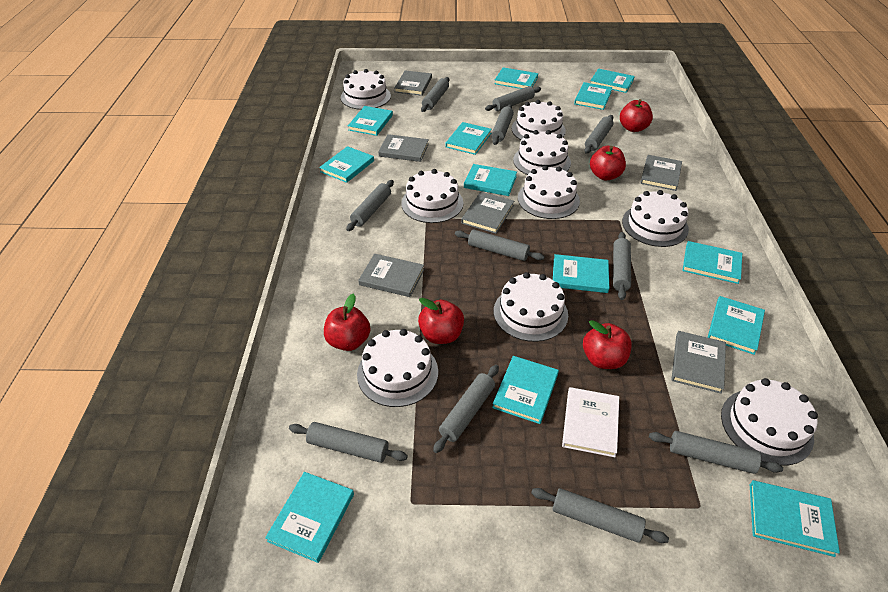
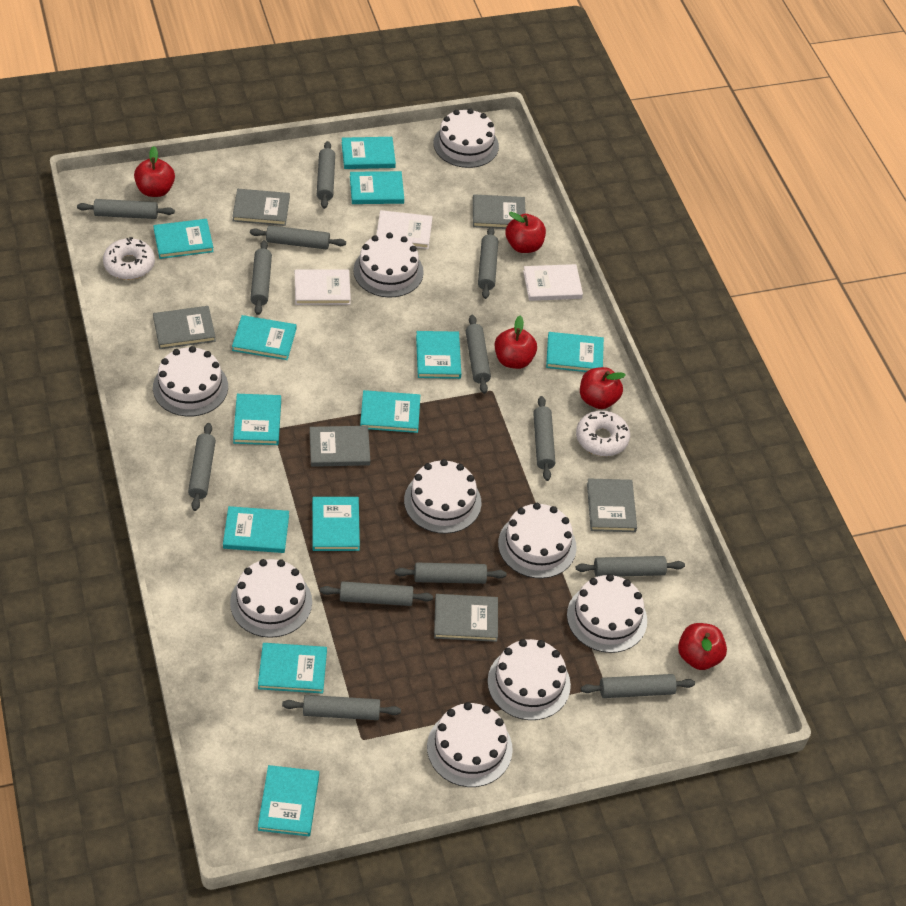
grey rolling pin: [289,422,408,463] [346,180,394,231] [421,77,450,112] [433,365,499,453] [455,230,545,261] [485,86,541,111] [491,104,514,145] [531,488,669,543] [584,115,614,153] [613,232,631,300] [649,431,783,474] = 11 -> [77,199,175,219] [188,423,216,511] [250,225,346,250] [250,240,272,315] [282,695,401,720] [317,141,335,209] [320,581,433,606] [395,563,506,584] [466,315,491,394] [478,227,498,299] [533,396,555,481] [576,556,685,577] [581,674,695,698] = 13
turquoise book: [265,472,354,563] [319,146,374,183] [348,106,393,136] [446,122,492,155] [464,164,517,196] [492,356,559,424] [494,67,538,89] [553,254,609,293] [574,82,612,110] [590,69,635,93] [682,241,742,284] [707,296,765,355] [750,480,840,557] = 13 -> [153,219,214,259] [223,506,289,553] [232,315,296,360] [233,394,281,445] [258,643,327,693] [258,765,319,836] [312,497,360,551] [342,137,396,169] [350,171,404,204] [360,390,420,433] [416,331,461,379] [546,332,604,372] = 12
white book: [562,387,619,457] = 1 -> [295,269,351,305] [376,210,433,249] [523,264,583,301] = 3
white donut: none = 0 -> [103,237,155,280] [576,410,630,456] = 2

